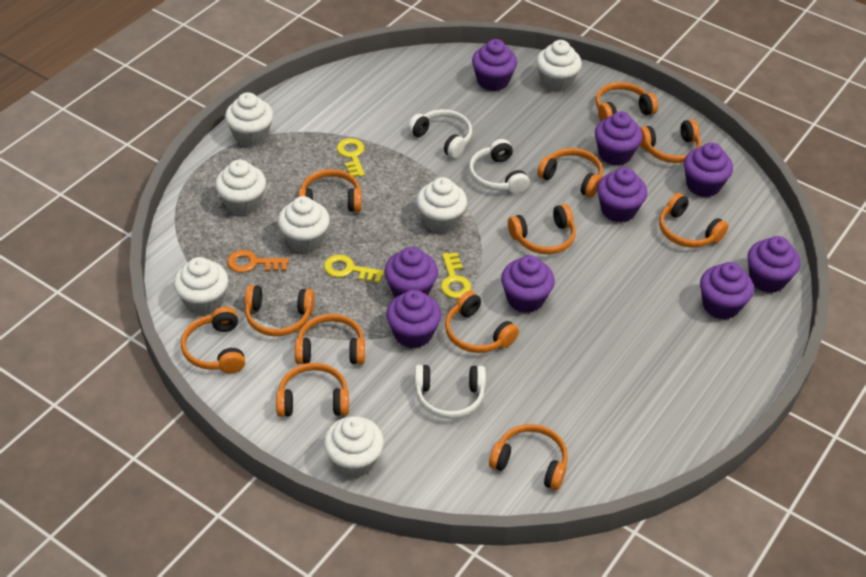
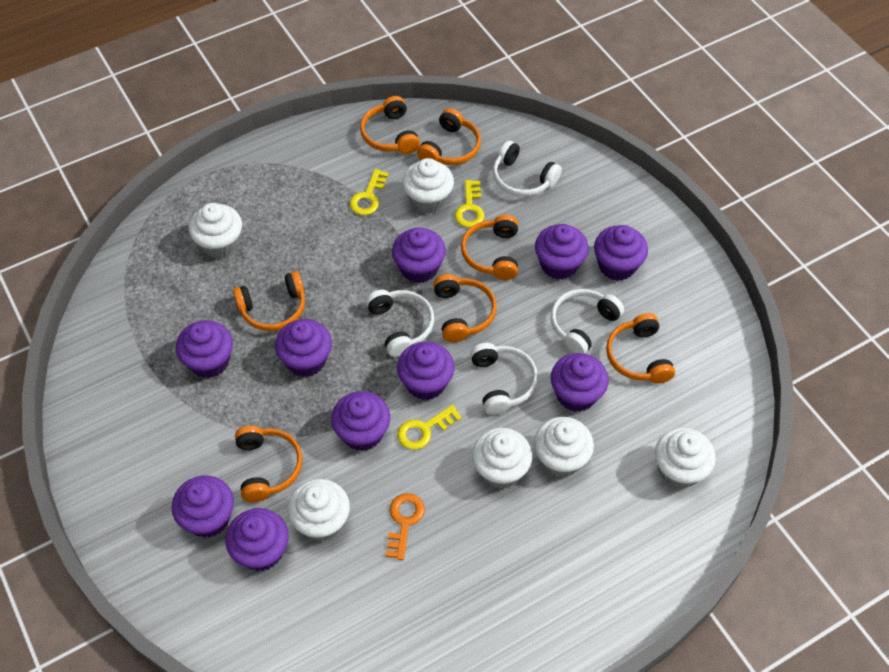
orange headphones: [181,307,245,374] [245,285,315,336] [276,363,349,417] [295,314,365,365] [298,169,362,212] [445,291,519,353] [489,424,568,490] [508,204,576,254] [537,148,603,197] [596,82,658,121] [640,119,701,163] [659,193,729,248] = 12 -> [233,271,305,331] [235,426,302,502] [360,96,420,154] [417,108,481,165] [433,274,497,343] [461,215,518,280] [606,313,675,384] = 7
purple cupcake: [384,247,438,297] [386,290,441,348] [472,39,517,91] [501,255,555,313] [595,112,643,165] [597,167,647,223] [684,143,733,197] [700,262,754,320] [747,236,800,293] = 9 -> [172,476,234,538] [176,320,233,378] [225,508,289,571] [275,319,332,377] [331,391,390,451] [392,227,446,283] [397,342,455,400] [535,224,589,280] [551,353,609,412] [594,225,648,281] = 10
white cupcake: [174,257,228,315] [215,159,266,216] [225,92,273,147] [278,196,330,253] [324,416,384,478] [416,177,467,233] [536,40,582,92] = 7 -> [189,203,242,259] [288,479,350,541] [402,158,454,214] [472,428,532,489] [534,417,594,477] [655,428,716,488] = 6
white headphones: [408,109,472,158] [414,365,486,419] [469,139,529,194] = 3 -> [366,289,434,357] [470,343,538,415] [493,141,562,197] [551,289,624,354] = 4

